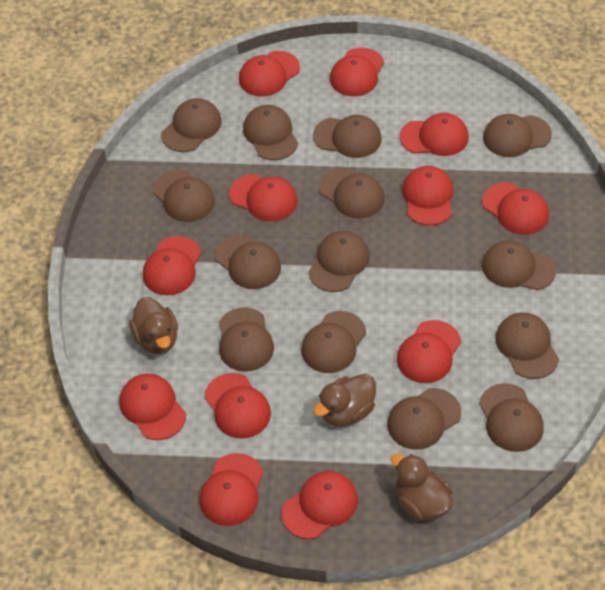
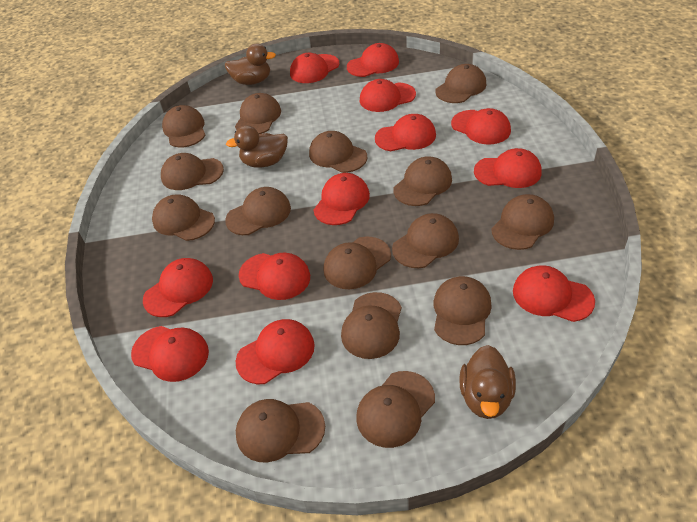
brown cap: [153,170,215,222] [161,98,222,152] [215,234,281,289] [219,307,274,372] [243,105,298,160] [301,311,366,373] [308,231,370,292] [313,115,381,158] [319,168,385,218] [387,388,461,449] [479,383,544,452] [482,240,556,290] [483,114,552,157] [495,313,559,379] = 14 -> [152,194,215,241] [161,153,224,190] [162,105,206,147] [225,187,291,235] [235,93,281,134] [236,399,325,463] [309,131,367,173] [323,237,391,289] [341,292,402,359] [356,371,435,448] [392,213,459,268] [393,156,452,206] [433,276,492,345] [435,64,487,103] [491,194,554,250] = 15

